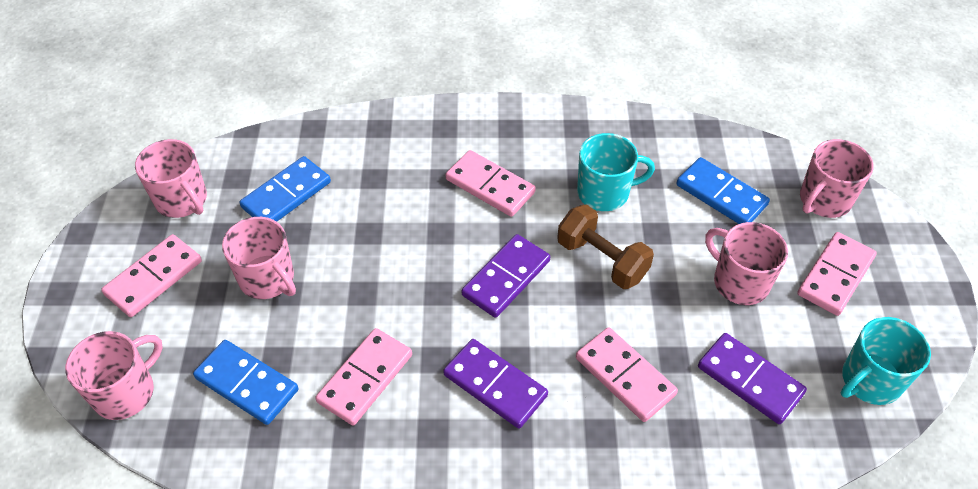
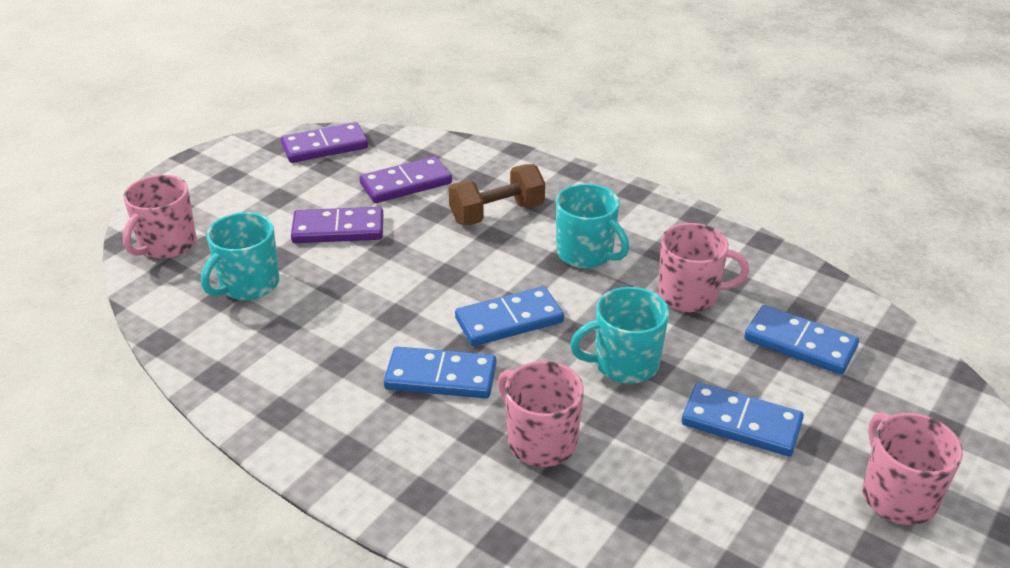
blue domino: [193,340,298,425] [239,156,331,222] [676,157,770,224] = 3 -> [384,347,496,398] [455,286,564,346] [682,382,804,456] [744,305,859,375] = 4
pink domino: [101,234,202,317] [315,328,412,426] [446,150,536,217] [576,327,678,422] [797,232,877,316] = 5 -> none = 0
pink mug: [65,331,163,420] [135,139,207,218] [222,217,296,299] [705,222,788,305] [800,139,874,218] = 5 -> [123,175,197,258] [497,361,584,467] [658,223,749,312] [863,412,963,525] = 4
turquoise mug: [577,133,655,211] [841,317,931,405] = 2 -> [201,212,279,300] [556,184,629,268] [570,287,669,384] = 3

